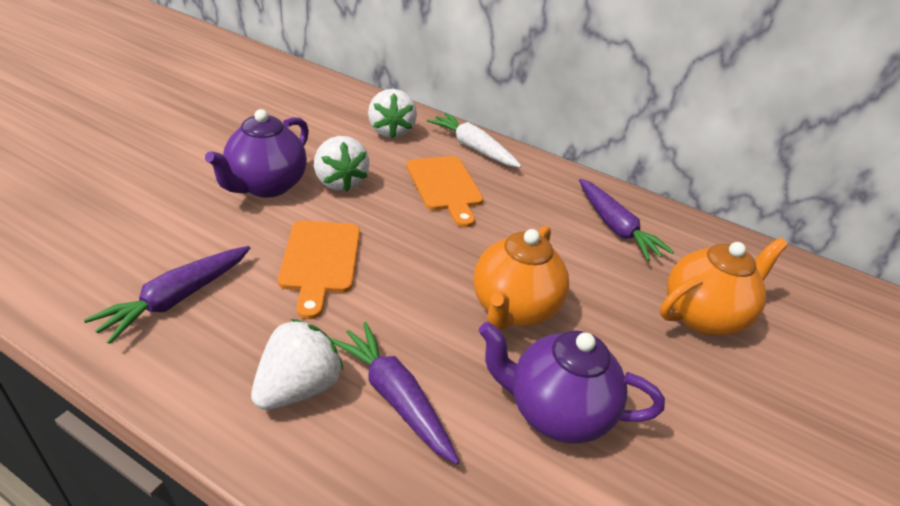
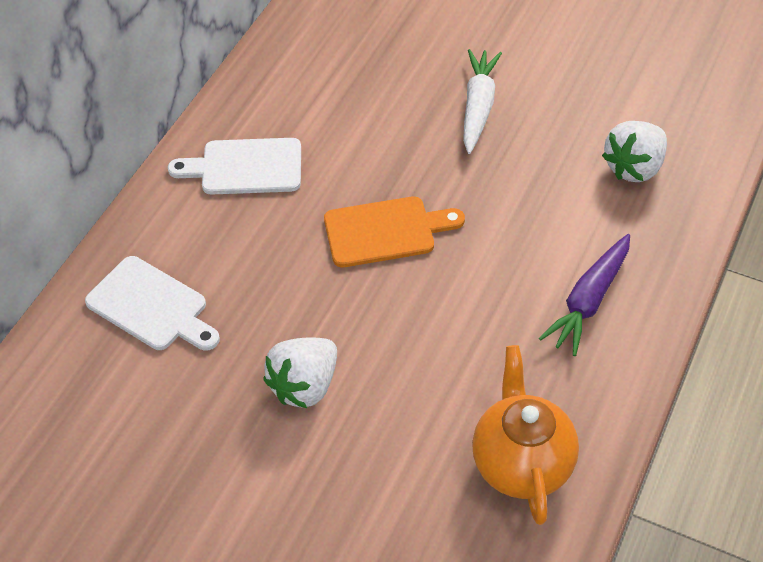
orange cutting board: [278,220,360,319] [407,156,483,227] = 2 -> [324,196,465,267] = 1
orange teapot: [473,226,569,330] [660,238,788,335] = 2 -> [472,345,579,525] = 1
purple carrot: [84,246,250,344] [330,322,459,465] [579,179,674,261] = 3 -> [539,234,630,356] = 1
purple teapot: [205,109,309,198] [478,322,665,444] = 2 -> none = 0
white cutting board: none = 0 -> [85,256,220,351] [168,138,301,195] = 2
white strawberry: [251,319,343,410] [314,136,369,192] [368,89,417,139] = 3 -> [263,338,337,408] [602,121,667,182] = 2

